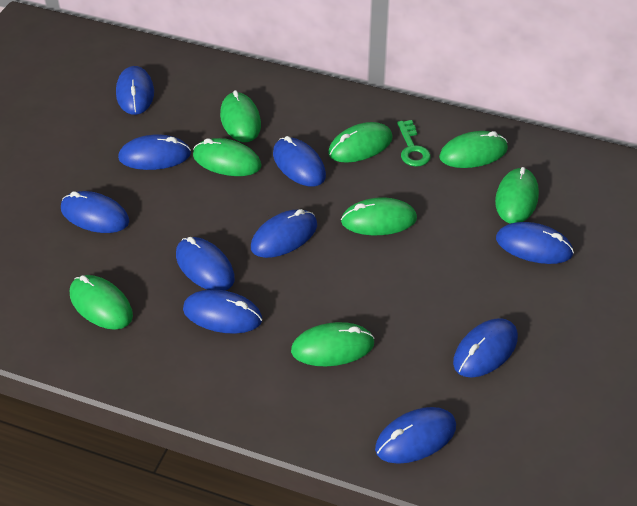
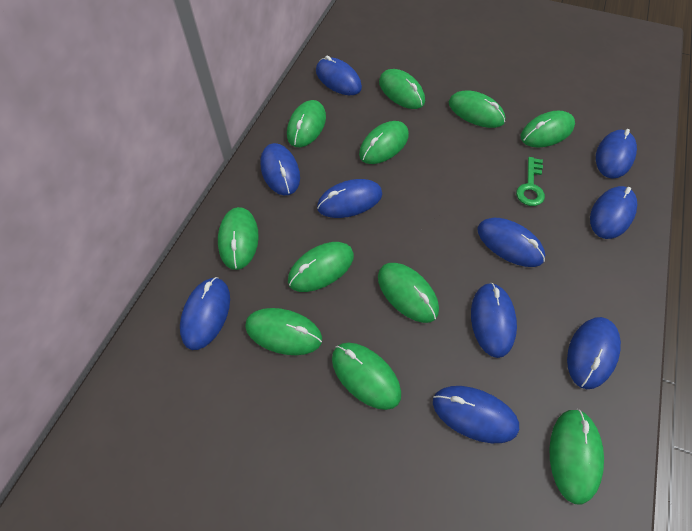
green mouse: [70,275,133,330] [193,138,262,176] [220,90,261,142] [291,322,375,366] [328,122,393,163] [341,197,417,235] [439,131,508,168] [495,167,539,224] = 8 -> [218,207,259,270] [245,308,322,355] [287,100,326,147] [288,242,354,292] [332,342,401,410] [359,121,409,164] [378,263,439,323] [379,69,425,109] [449,90,505,128] [521,110,575,147] [549,409,604,504] = 11

